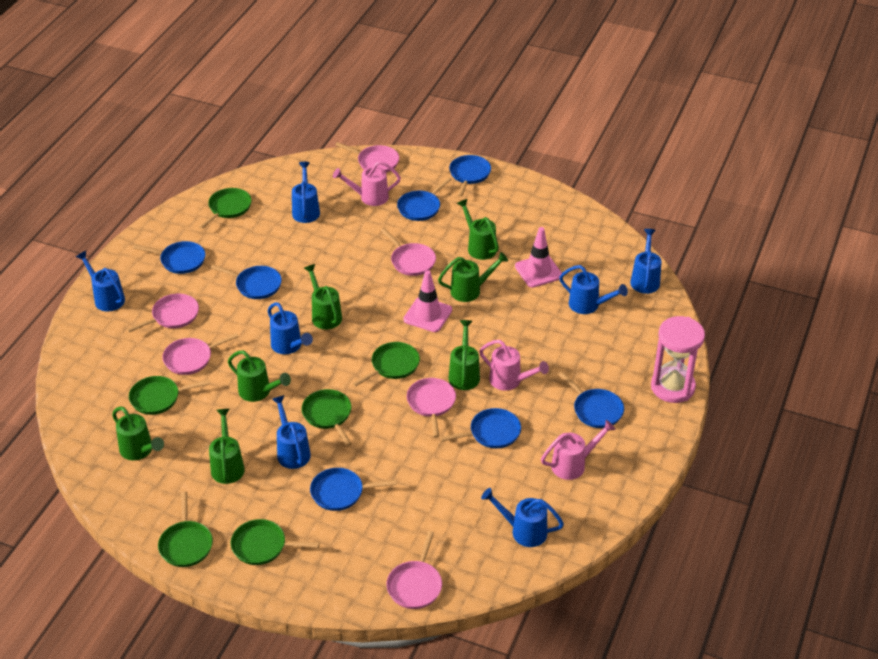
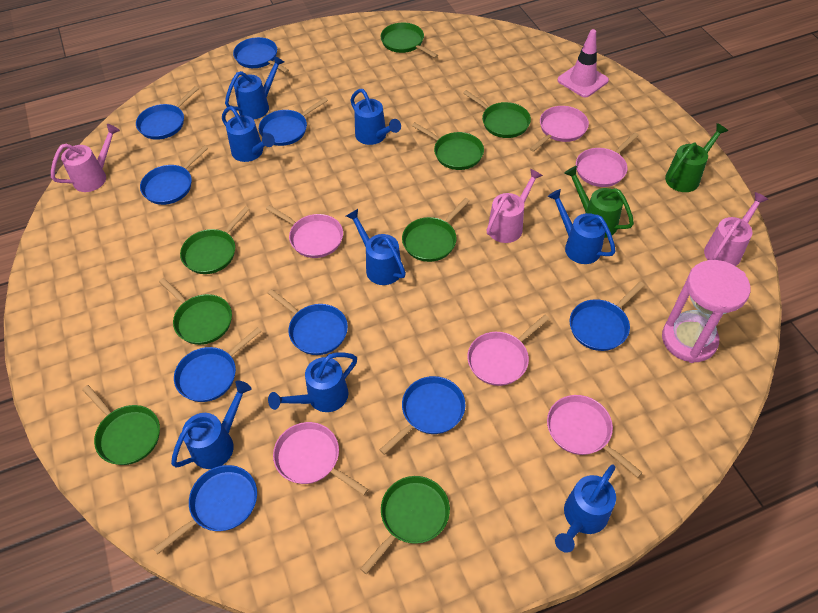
blue pan: [133,241,205,274] [211,265,282,299] [310,468,397,511] [397,177,452,221] [440,408,521,448] [449,155,491,197] [558,372,624,428] = 7 -> [136,86,199,140] [140,145,208,205] [153,465,257,554] [174,327,262,402] [233,37,289,73] [259,97,328,146] [268,289,348,355] [380,376,466,455] [570,281,645,351] = 9
blue watering can: [76,251,125,311] [268,302,313,354] [272,395,311,469] [292,162,320,223] [481,488,564,547] [559,265,628,314] [630,229,662,294] = 7 -> [171,380,252,469] [222,106,275,162] [225,55,284,119] [268,353,357,412] [346,209,406,285] [351,89,401,145] [548,189,616,264] [555,465,616,553] = 8
green pan: [129,376,210,415] [158,492,213,567] [199,188,252,229] [231,519,320,565] [302,389,352,446] [352,342,420,387] = 6 -> [82,385,160,465] [159,278,232,345] [180,206,250,274] [360,476,450,574] [380,23,438,58] [402,198,469,262] [412,122,484,170] [463,90,531,138] = 8
green watering can: [112,407,164,460] [209,409,245,484] [228,350,291,402] [304,264,342,330] [438,252,508,302] [449,320,480,390] [457,199,499,260] = 7 -> [564,166,634,238] [665,123,728,192] = 2
pink traffic cone: [403,270,452,332] [515,227,562,288] = 2 -> [557,29,609,98] = 1

